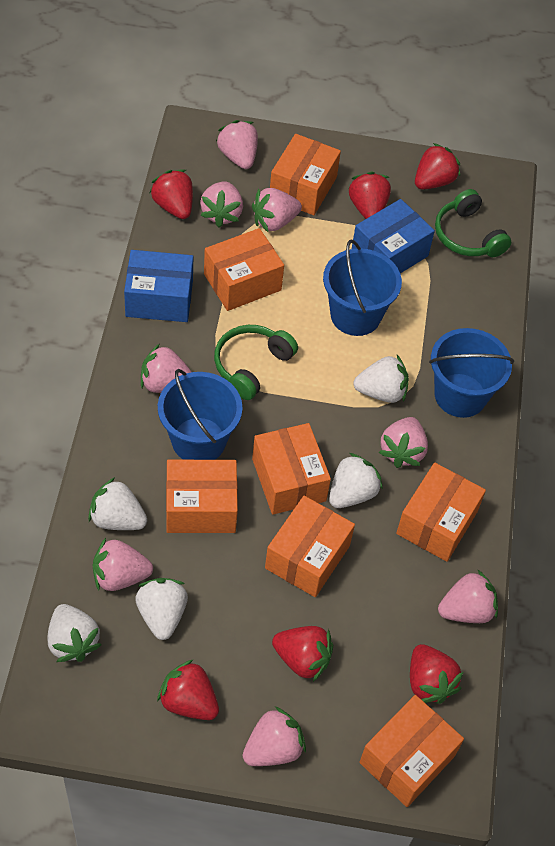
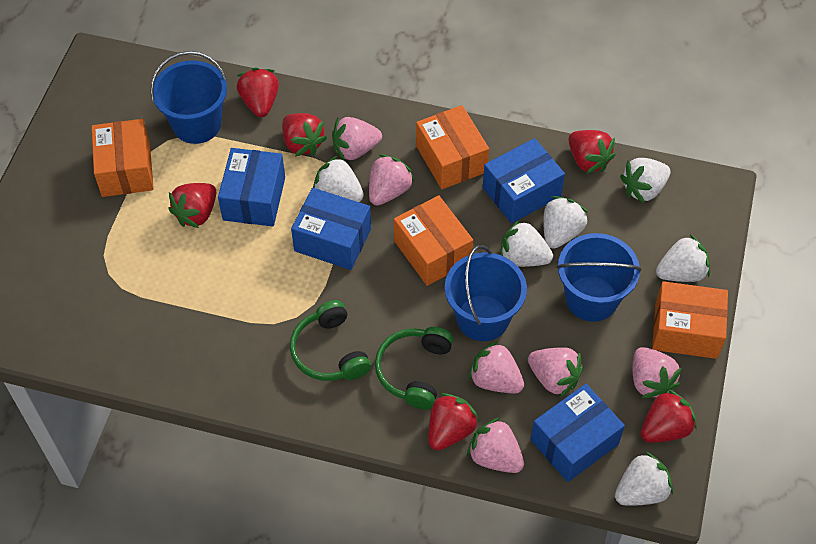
blue box: [124,250,193,322] [352,199,435,273] = 2 -> [218,148,285,226] [291,188,371,270] [483,138,565,223] [530,384,625,482] = 4
orange box: [166,460,238,533] [204,228,284,311] [252,423,331,514] [265,496,355,597] [270,134,341,215] [360,695,464,807] [396,463,486,562] = 7 -> [91,119,154,197] [394,195,473,286] [416,105,489,189] [652,281,728,359] = 4
pink strawberry: [92,538,153,591] [141,344,191,393] [200,182,243,227] [216,120,258,169] [242,707,306,766] [252,188,302,232] [379,417,428,468] [438,569,498,623] = 8 -> [332,117,382,161] [369,154,415,206] [467,417,524,473] [469,341,524,393] [528,347,583,398] [633,347,682,398] = 6
white strawberry: [48,604,102,662] [88,477,147,530] [135,578,188,640] [329,453,383,508] [353,355,409,403] = 5 -> [313,156,364,202] [500,219,553,267] [543,196,588,249] [615,451,673,506] [620,158,671,203] [656,234,710,282] = 6

